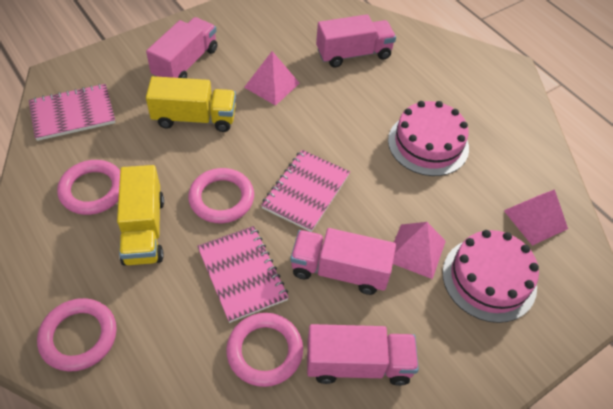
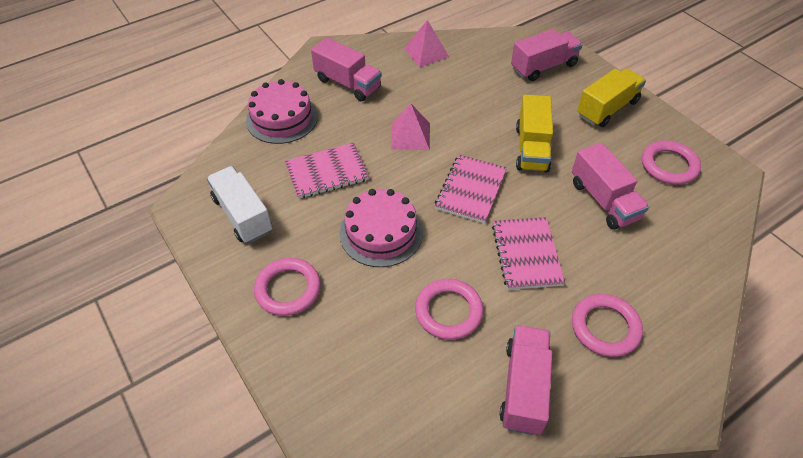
pink pyramid: [244,51,300,106] [393,222,446,279] [504,189,568,246] = 3 -> [391,104,430,150] [404,20,449,67] = 2
white truck: none = 0 -> [207,166,272,243] = 1

